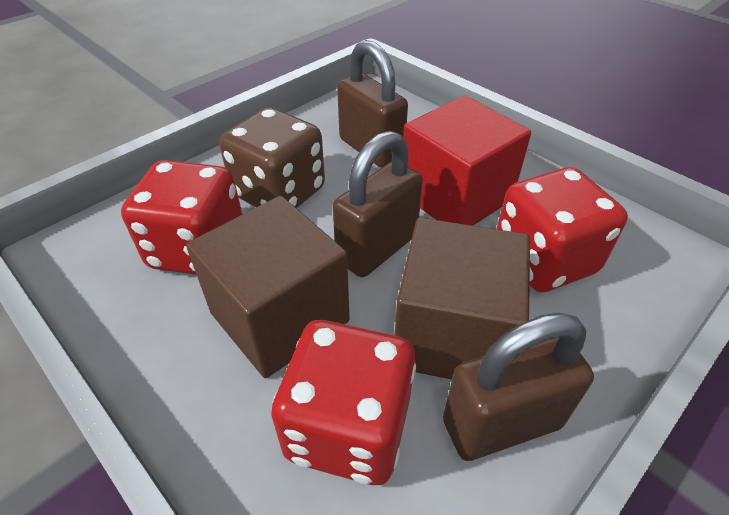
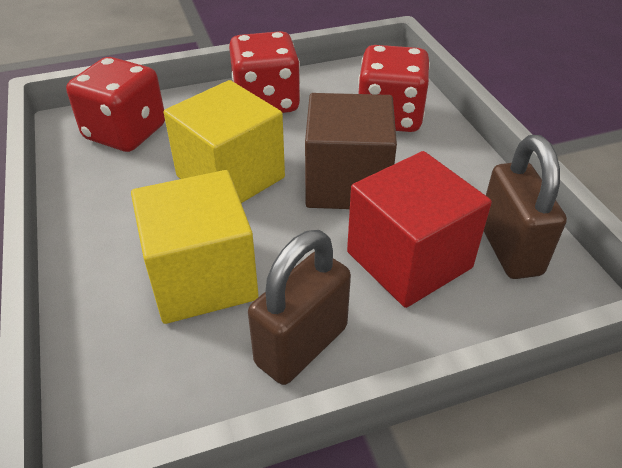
brown cube: [186,196,350,378] [394,218,530,380] = 2 -> [305,93,397,209] = 1
brown dice: [219,107,325,208] = 1 -> none = 0
brown padlock: [333,131,423,277] [337,40,408,168] [443,312,594,461] = 3 -> [248,230,351,385] [484,135,567,279] = 2
yellow cube: none = 0 -> [131,170,259,324] [164,80,285,203] = 2

